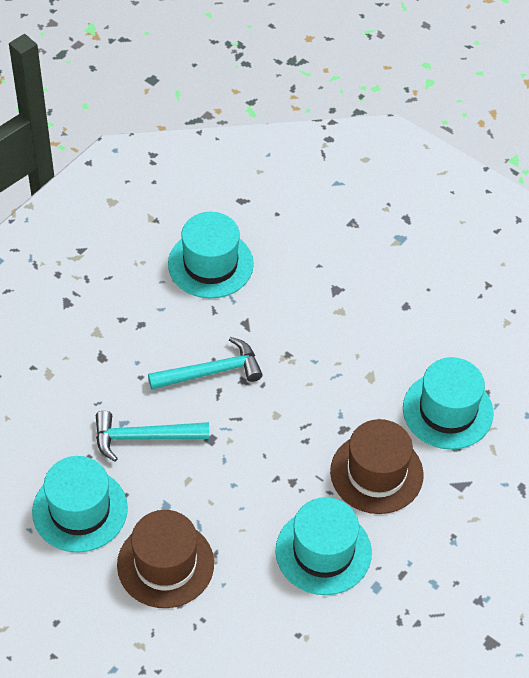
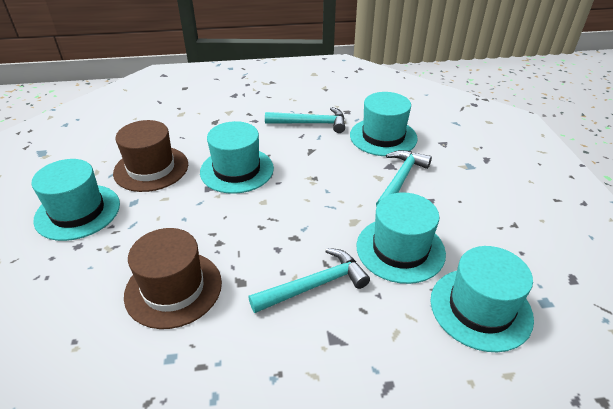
turquoise hammer: [96,411,209,462] [148,337,263,390] = 2 -> [248,248,370,313] [265,107,345,133] [376,150,432,207] = 3
turquoise hat: [32,456,128,553] [168,212,254,298] [276,497,372,595] [403,357,493,450] = 4 -> [32,159,120,241] [200,121,274,194] [350,92,418,156] [357,192,446,284] [431,246,534,352] = 5

